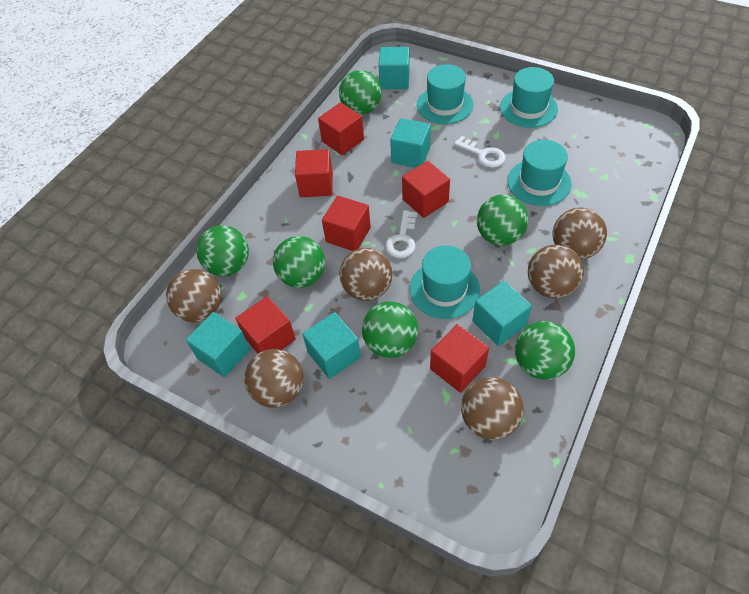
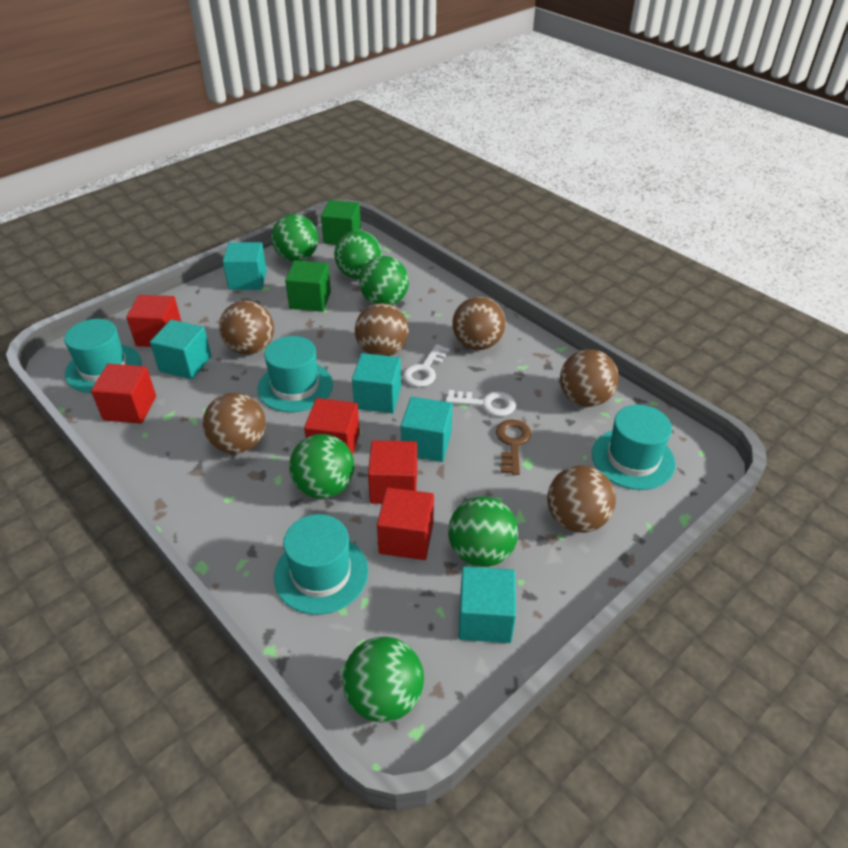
brown key: none = 0 -> [496,419,531,475] = 1
green cube: none = 0 -> [285,260,331,312] [321,200,361,245] = 2
red cube: [235,296,296,354] [295,149,333,197] [318,102,364,155] [322,196,371,251] [402,161,450,218] [430,324,489,393] = 6 -> [91,364,156,424] [126,295,181,347] [304,398,360,455] [368,440,417,504] [377,487,434,560] = 5

